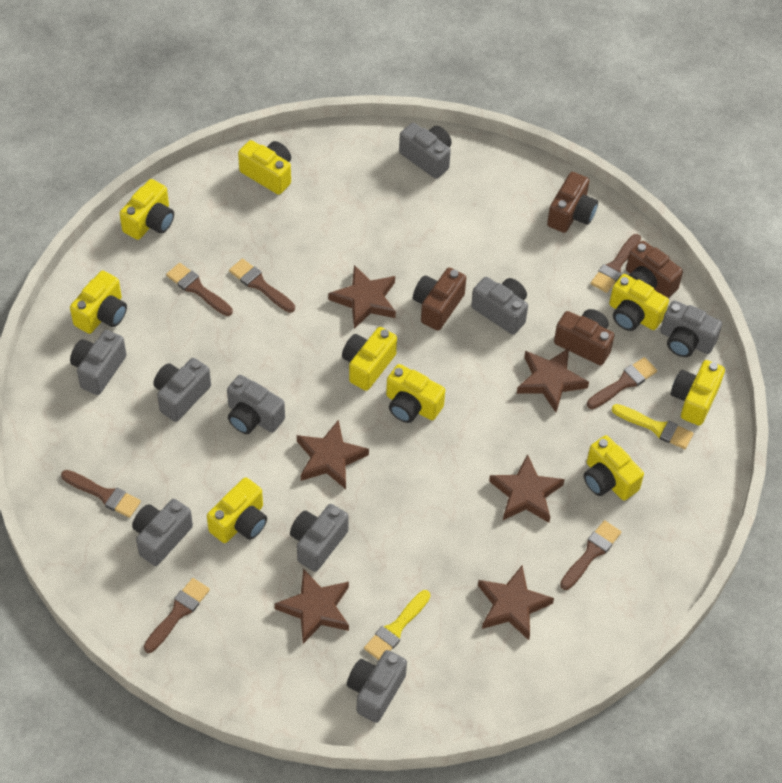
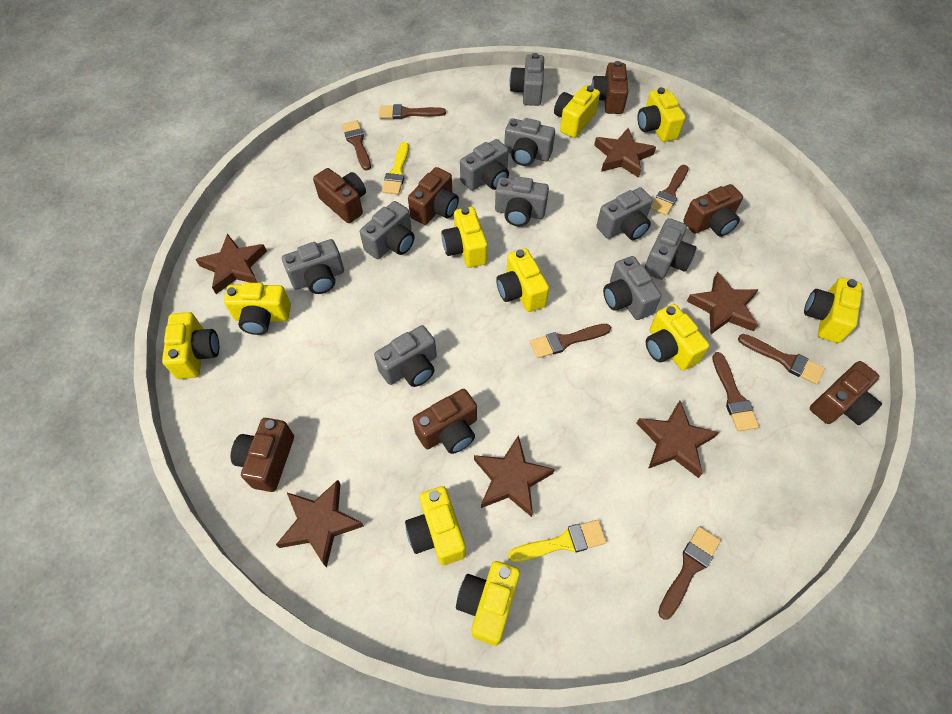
brown camera: [413,268,466,330] [547,172,598,233] [554,309,615,365] [626,241,683,298] = 4 -> [231,418,294,492] [313,168,366,223] [408,167,459,225] [412,389,477,454] [591,61,628,114] [683,184,743,237] [810,361,882,425] = 7
grey camera: [70,330,127,395] [132,499,193,566] [153,358,211,422] [227,375,285,434] [290,504,349,572] [347,650,407,723] [399,123,452,179] [471,277,528,335] [660,300,722,357] = 9 -> [282,239,344,294] [360,201,414,259] [374,325,437,387] [460,139,509,191] [495,176,549,226] [504,118,555,166] [509,53,544,106] [597,187,653,240] [603,256,662,320] [645,218,696,280] = 10
yellow camera: [70,271,127,334] [120,179,174,240] [207,477,267,543] [238,140,291,195] [342,327,397,391] [386,364,445,423] [584,435,644,501] [609,274,669,331] [671,360,725,426] = 9 -> [162,312,219,379] [224,283,291,335] [405,486,466,565] [442,207,487,268] [456,561,520,646] [496,248,549,312] [554,85,600,138] [637,87,686,142] [646,304,709,370] [804,278,862,343] = 10

